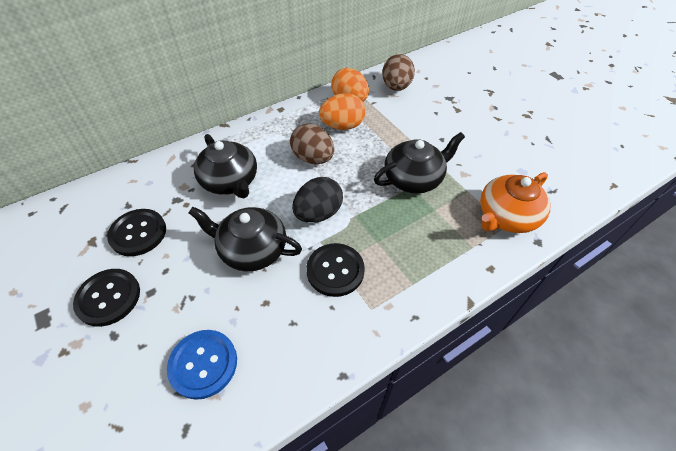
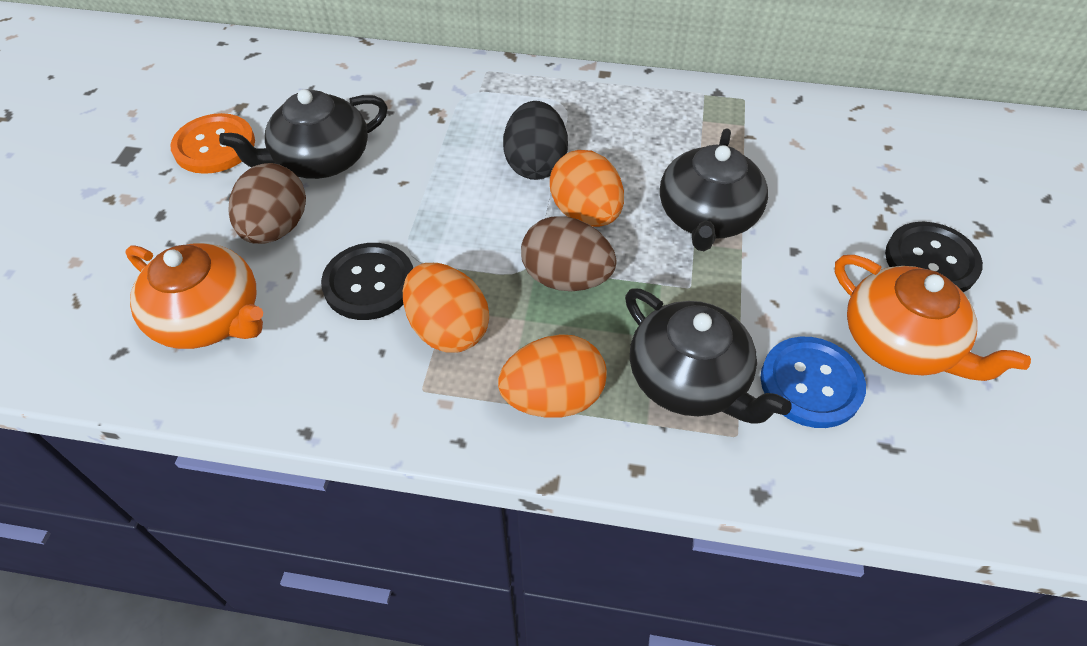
black button: [73,269,140,327] [107,209,166,256] [306,243,365,297] = 3 -> [321,243,413,320] [885,222,983,293] = 2
orange button: none = 0 -> [170,113,255,174] = 1
orange egg: [319,93,366,130] [331,68,369,101] = 2 -> [403,263,489,353] [498,334,607,418] [550,150,624,227] = 3
orange teapot: [480,172,550,233] = 1 -> [125,243,263,349] [835,255,1031,381] = 2

